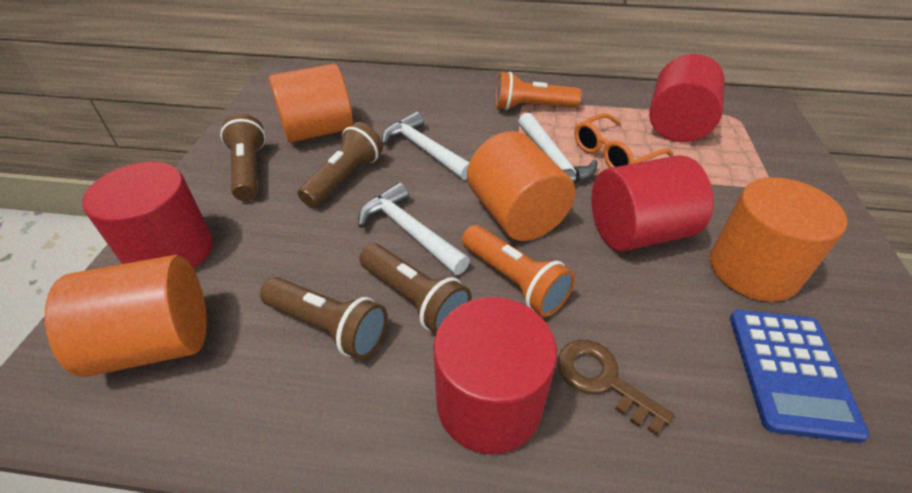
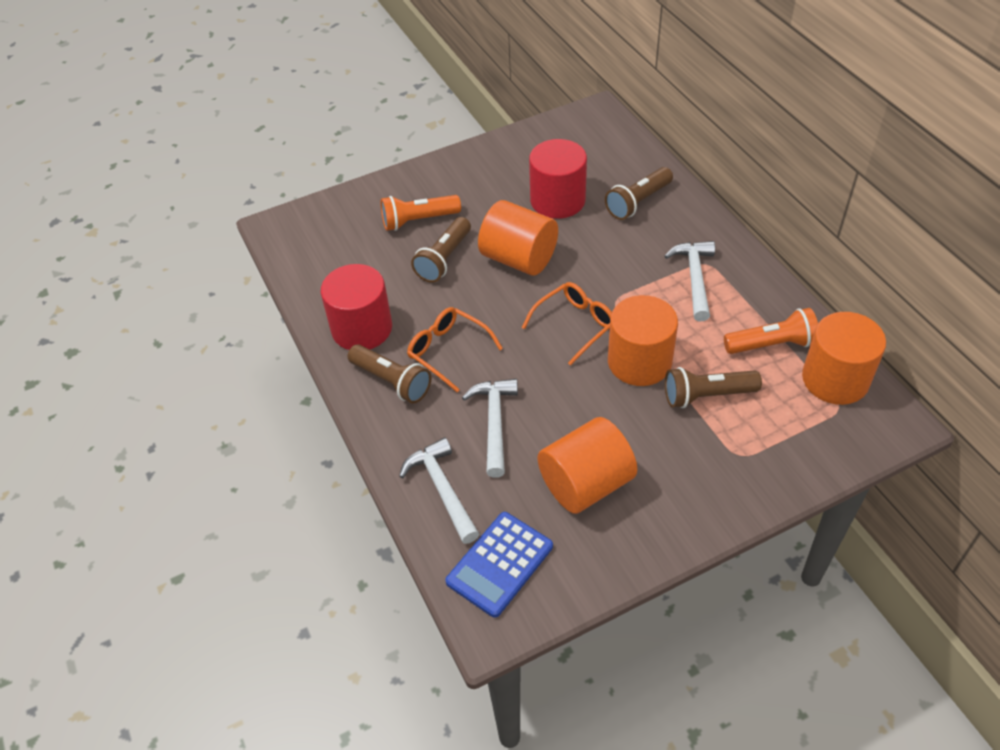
brown key: [558,340,674,436] = 1 -> none = 0
orange glasses: [574,113,674,168] = 1 -> [407,307,503,392] [522,282,612,366] = 2
red cylinder: [83,162,213,269] [434,297,557,454] [591,155,713,252] [649,54,725,142] = 4 -> [321,264,392,350] [529,139,587,219] = 2

